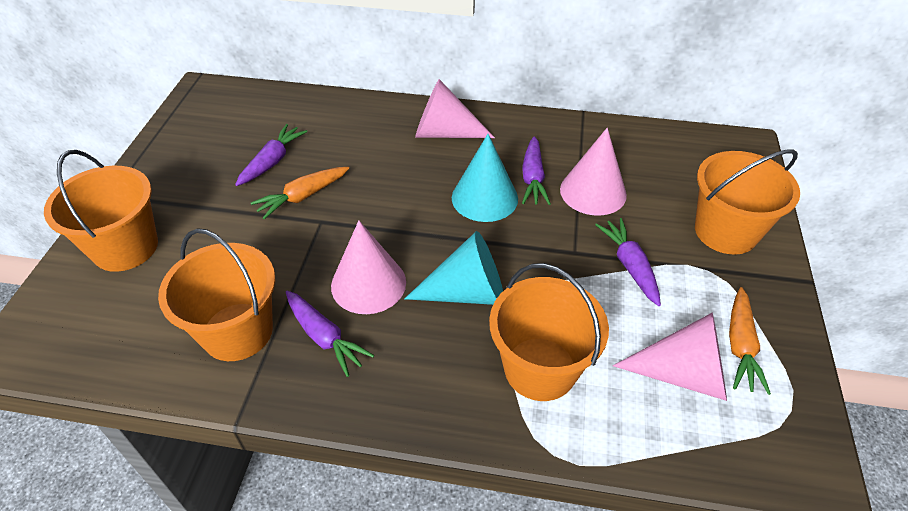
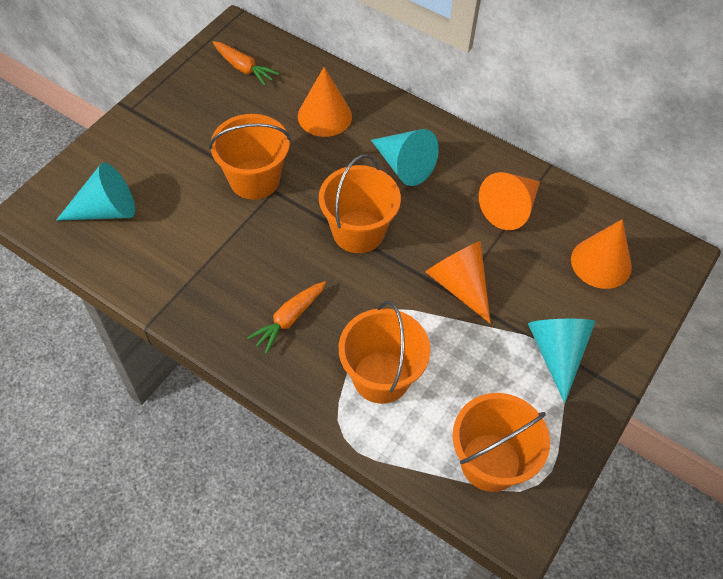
orange cone: none = 0 -> [298,67,352,137] [426,241,491,324] [479,172,540,230] [571,219,632,289] = 4
pink cone: [331,220,406,314] [415,79,495,138] [560,128,627,215] [613,312,727,401] = 4 -> none = 0
purple carrot: [235,124,307,186] [286,291,374,377] [522,136,551,205] [595,218,661,306] = 4 -> none = 0
turquoise cone: [404,231,503,305] [452,134,518,222] = 2 -> [56,162,135,221] [371,129,439,186] [528,319,596,403] = 3

